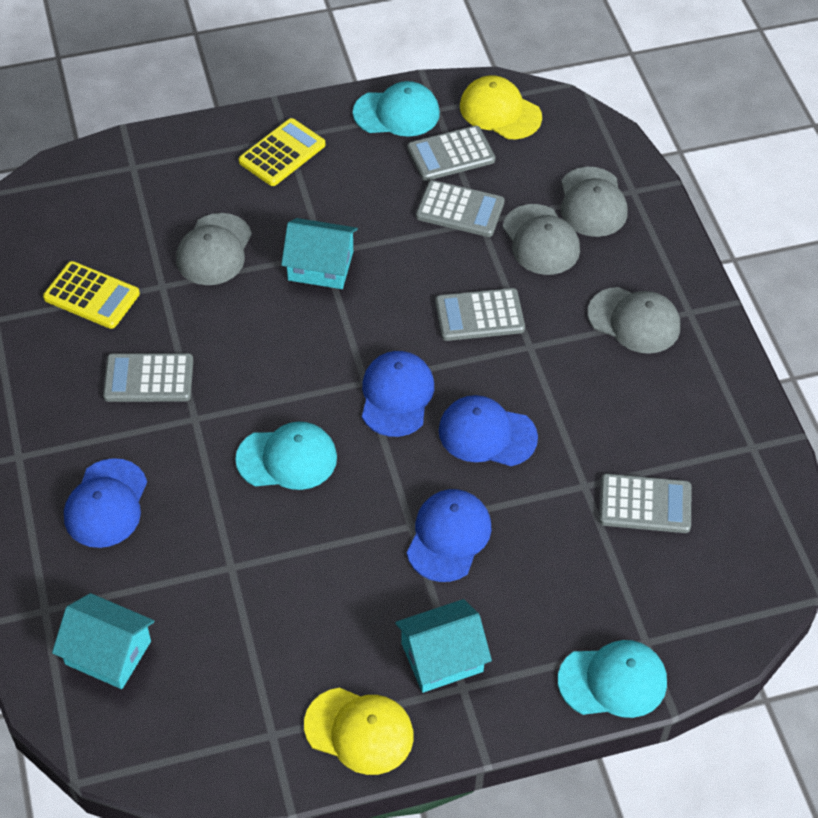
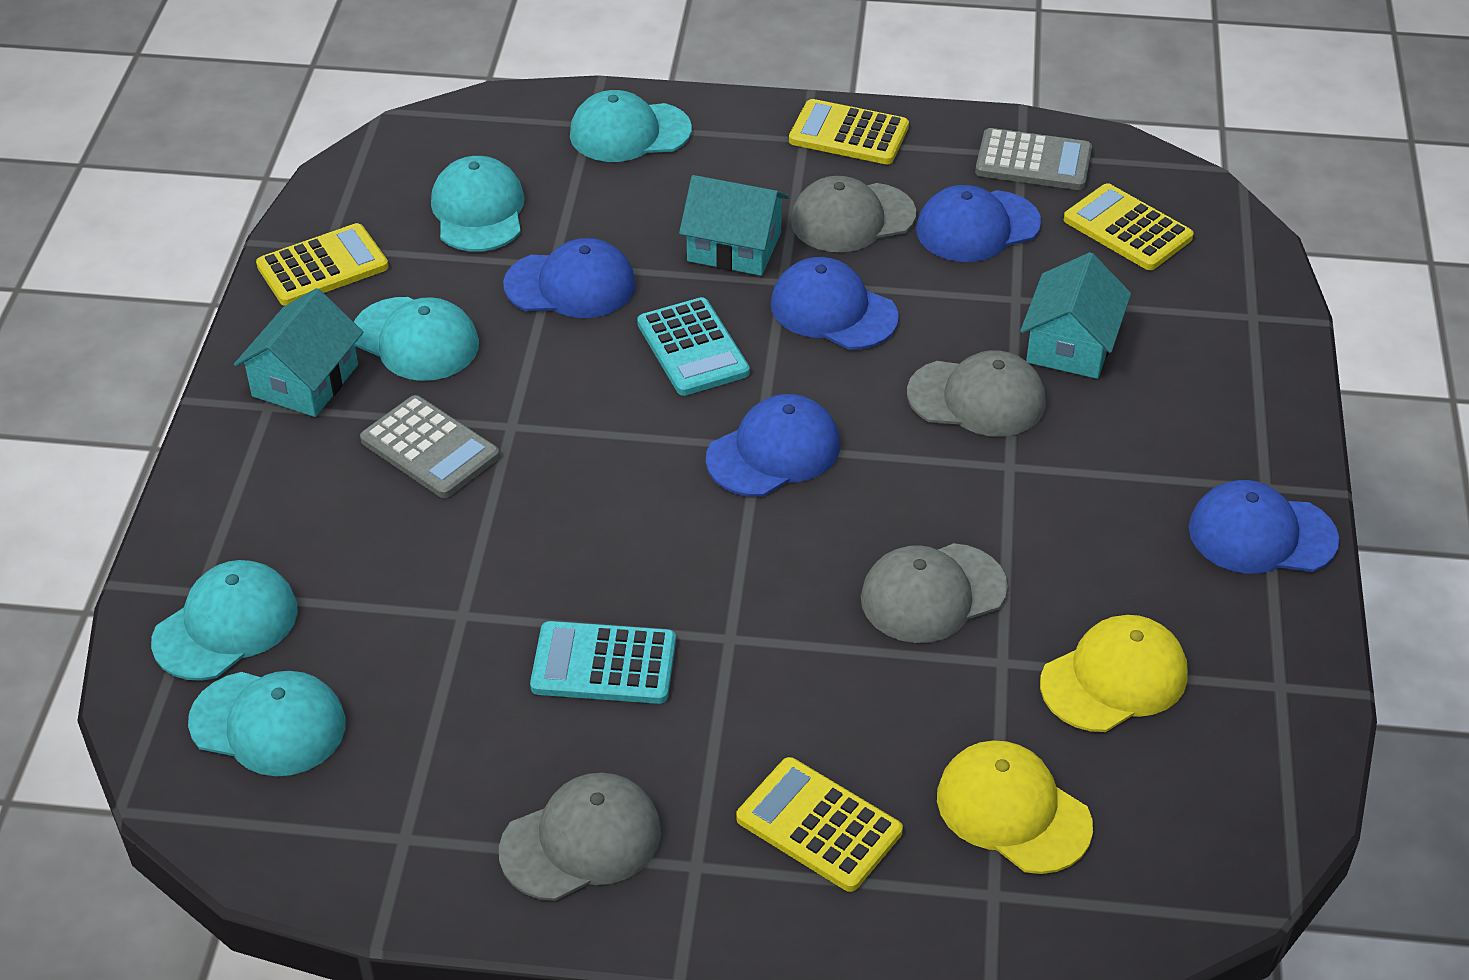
blue cap: [64,458,147,548] [362,351,434,437] [407,489,492,582] [439,395,538,466] = 4 -> [503,238,636,318] [706,394,840,497] [771,257,899,349] [916,185,1041,262] [1189,480,1339,573] = 5
grey calculator: [103,353,193,402] [407,126,495,181] [416,180,505,237] [435,288,525,341] [599,474,691,533] = 5 -> [360,395,500,498] [975,128,1092,190] = 2
turquoise calculator: none = 0 -> [530,621,676,704] [637,297,750,396] = 2
turquoise cap: [235,422,337,490] [353,81,440,137] [558,640,667,718] = 3 -> [151,560,298,681] [188,671,346,776] [354,297,479,381] [431,156,525,252] [570,90,692,162] = 5
yellow calculator: [43,261,140,329] [239,118,325,186] = 2 -> [256,223,389,306] [736,757,903,892] [789,99,909,164] [1064,183,1194,270] = 4

